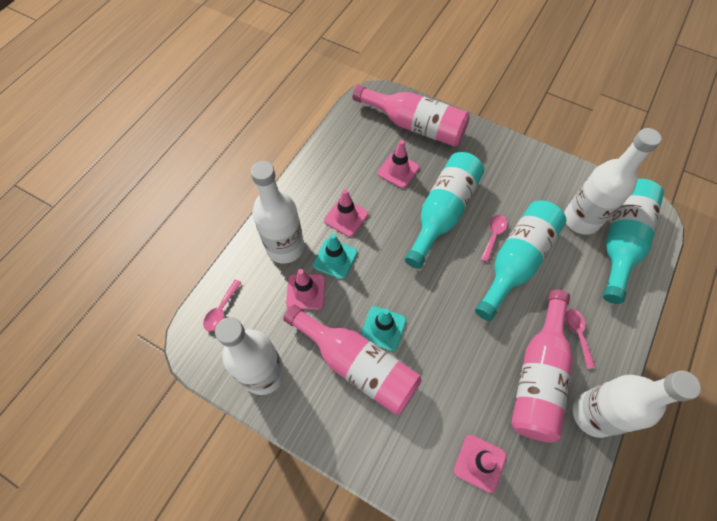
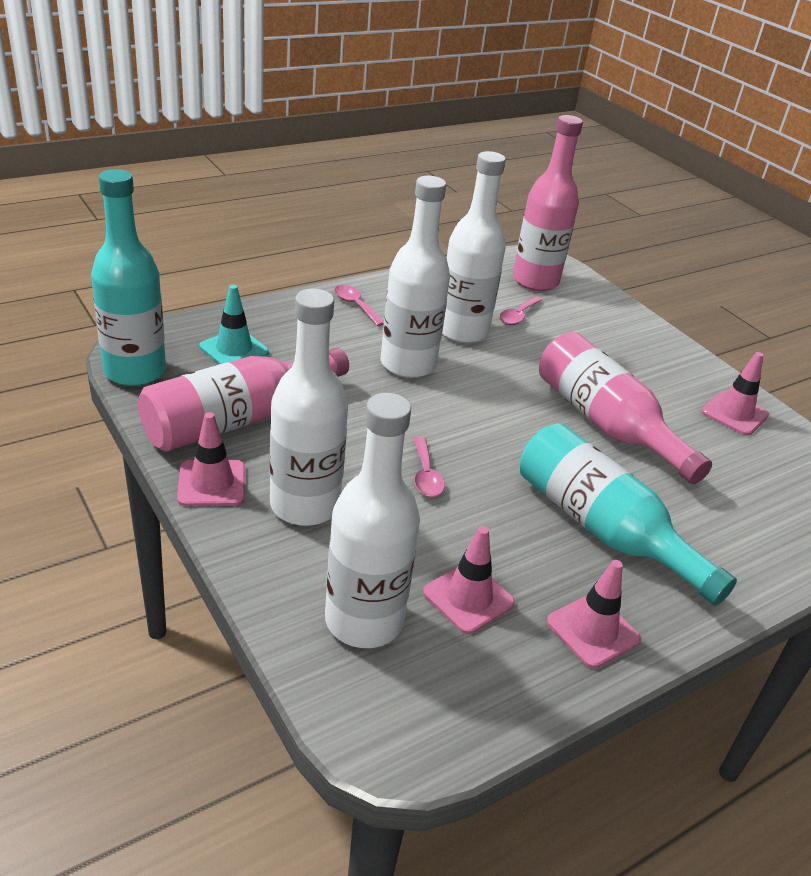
turquoise bottle: [405,152,484,269] [475,201,567,321] [603,179,664,304] = 3 -> [91,169,166,386] [520,423,737,606] = 2
turquoise traffic cone: [313,234,357,279] [361,306,406,351] = 2 -> [199,285,269,364] = 1

